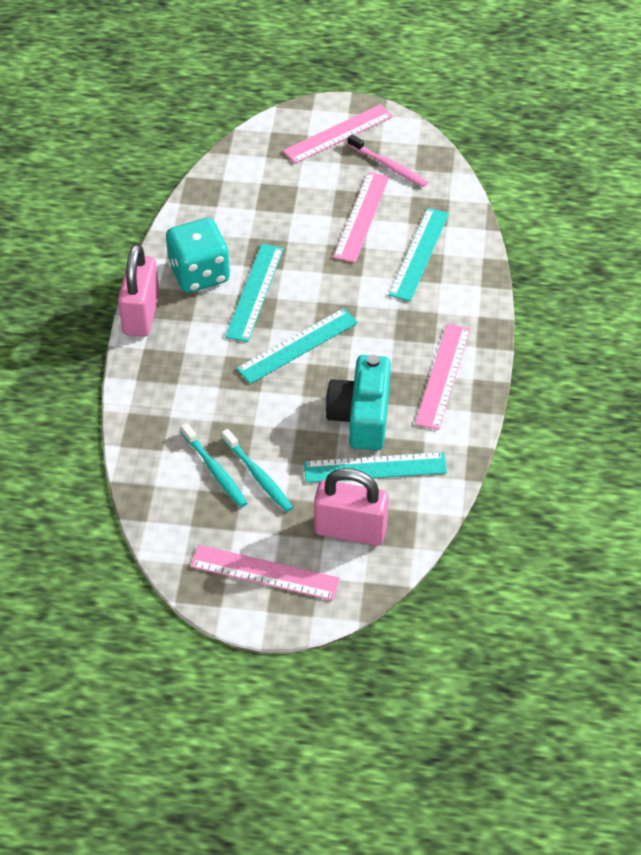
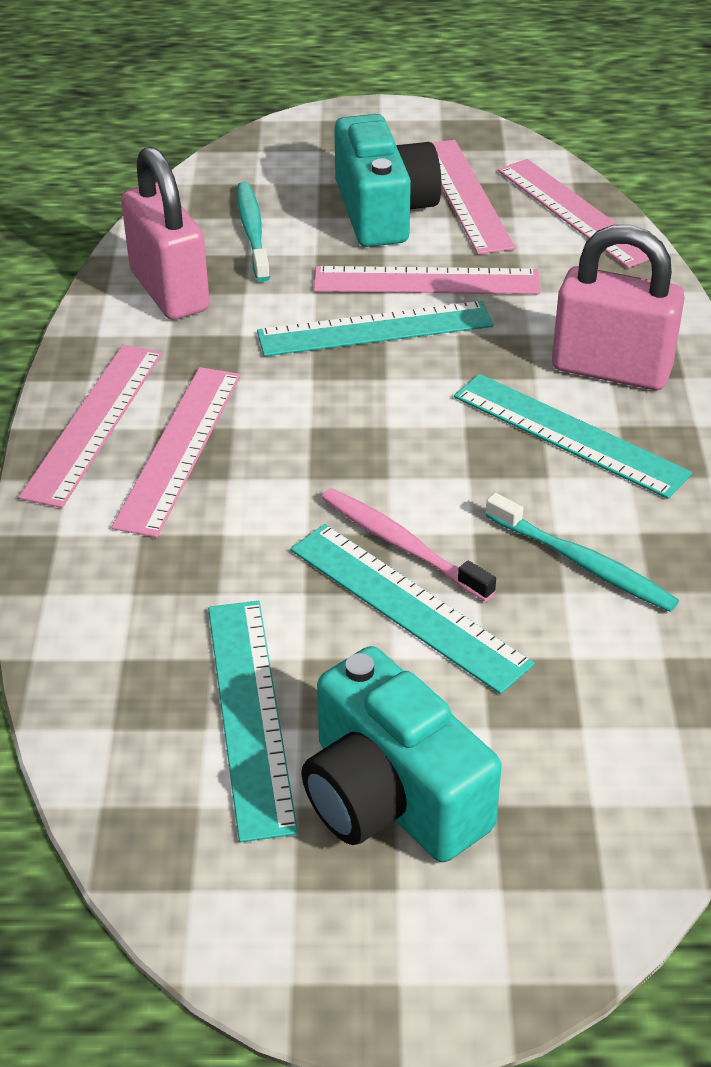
pink ruler: [190,545,340,601] [283,104,393,164] [333,172,389,263] [415,323,470,430] = 4 -> [19,345,162,508] [111,367,241,537] [314,266,540,294] [432,140,515,254] [498,159,649,268] = 5
turquoise camera: [325,355,391,450] = 1 -> [301,646,502,862] [334,114,441,247] = 2
turquoise dice: [166,218,230,293] = 1 -> none = 0

